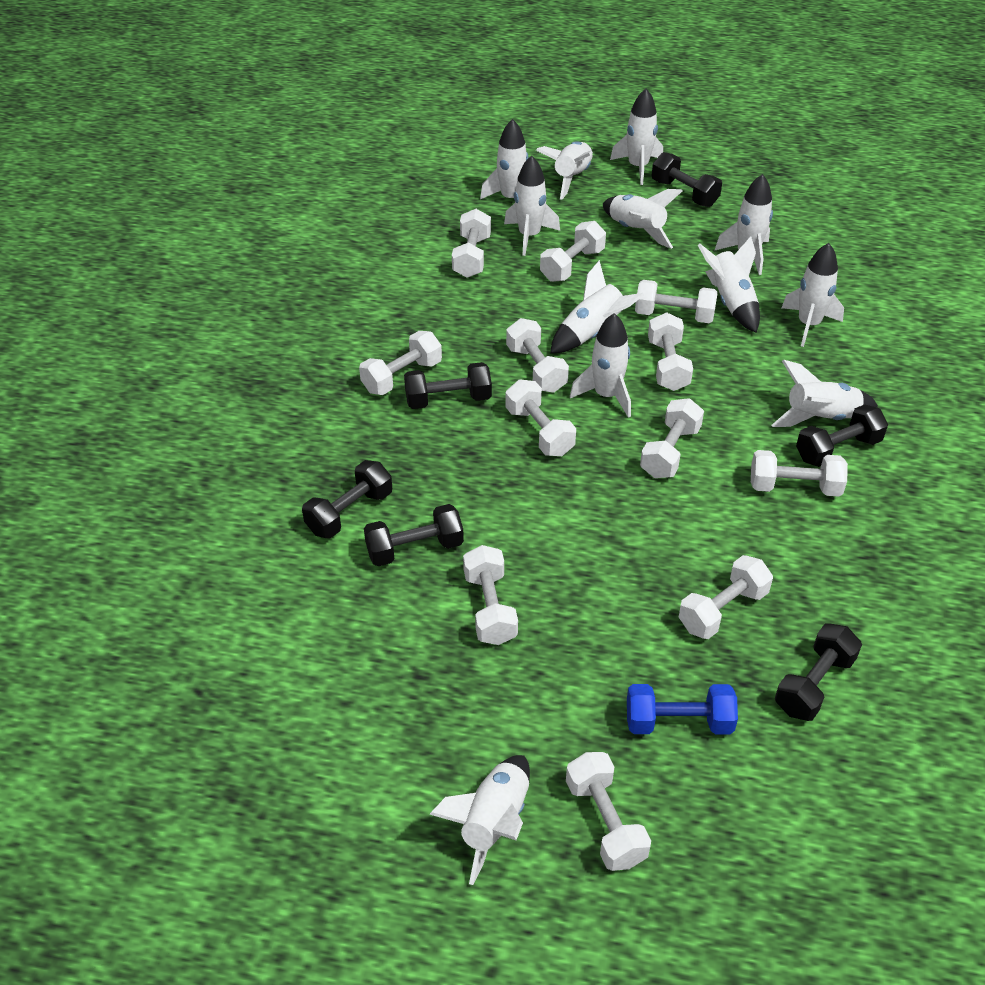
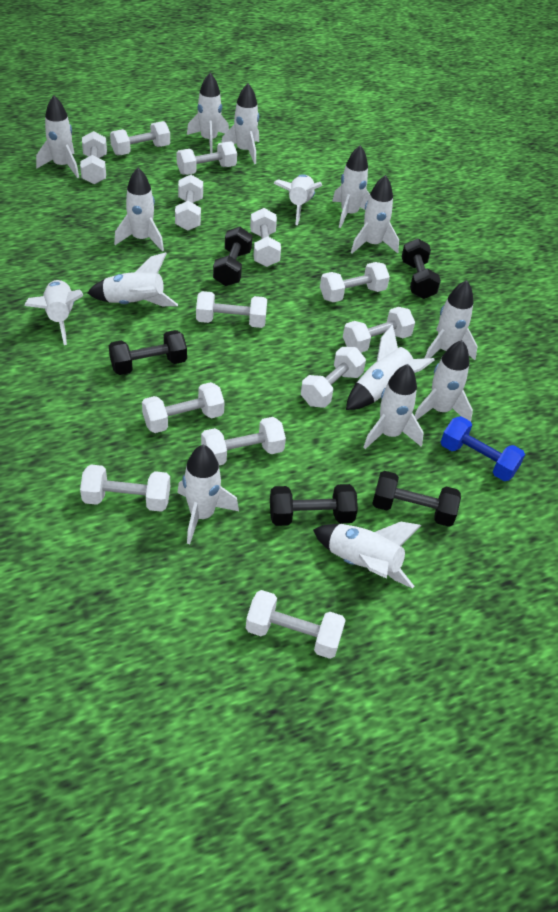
black dumbbell: [302,460,392,538] [364,504,464,566] [404,362,492,409] [652,152,722,207] [775,623,862,721] [796,404,888,467] = 6 -> [109,330,187,375] [213,227,252,286] [270,484,358,526] [372,471,461,527] [402,238,441,299] = 5
white dumbbell: [359,331,442,395] [452,209,491,278] [463,545,518,645] [505,379,576,456] [506,318,569,393] [540,221,606,282] [566,752,651,871] [635,280,718,323] [640,398,704,478] [648,312,693,391] [679,555,773,639] [751,450,848,497] = 12 -> [80,131,107,185] [80,464,170,512] [110,121,170,156] [142,382,224,433] [175,175,203,231] [177,141,237,175] [196,291,267,328] [201,417,286,465] [246,590,346,659] [250,208,281,267] [301,347,366,408] [320,262,390,302] [343,307,415,353] = 13
white rocket: [429,755,530,885] [480,119,528,199] [504,156,560,256] [536,141,593,200] [550,260,644,353] [570,313,631,418] [603,189,682,249] [610,89,663,185] [698,236,760,333] [714,174,773,275] [772,360,878,427] [782,243,844,347] = 12 -> [24,280,83,345] [36,96,79,178] [87,252,178,306] [114,168,164,251] [177,445,239,544] [187,73,229,153] [221,83,259,164] [274,174,322,225] [313,522,422,589] [332,145,370,228] [346,324,435,410] [351,175,399,254] [363,364,424,449] [414,340,473,421] [424,280,478,360] = 15

